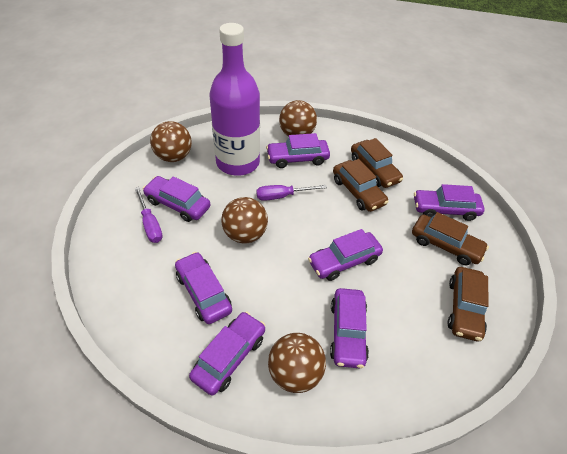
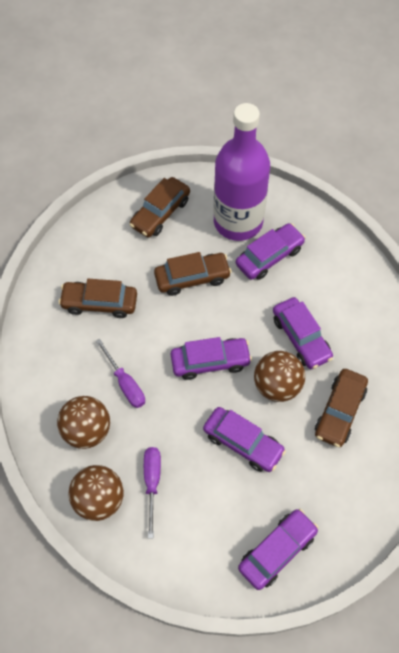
brown ball: [150,121,192,162] [221,197,268,244] [268,333,326,393] [279,100,317,137] = 4 -> [57,396,110,449] [68,465,124,521] [254,351,305,402] = 3
purple car: [143,176,210,222] [175,252,232,324] [189,311,266,396] [266,133,330,168] [308,229,383,281] [330,288,369,368] [414,184,485,221] = 7 -> [171,337,252,380] [203,407,286,472] [236,223,306,280] [238,509,319,590] [273,297,333,369] = 5

